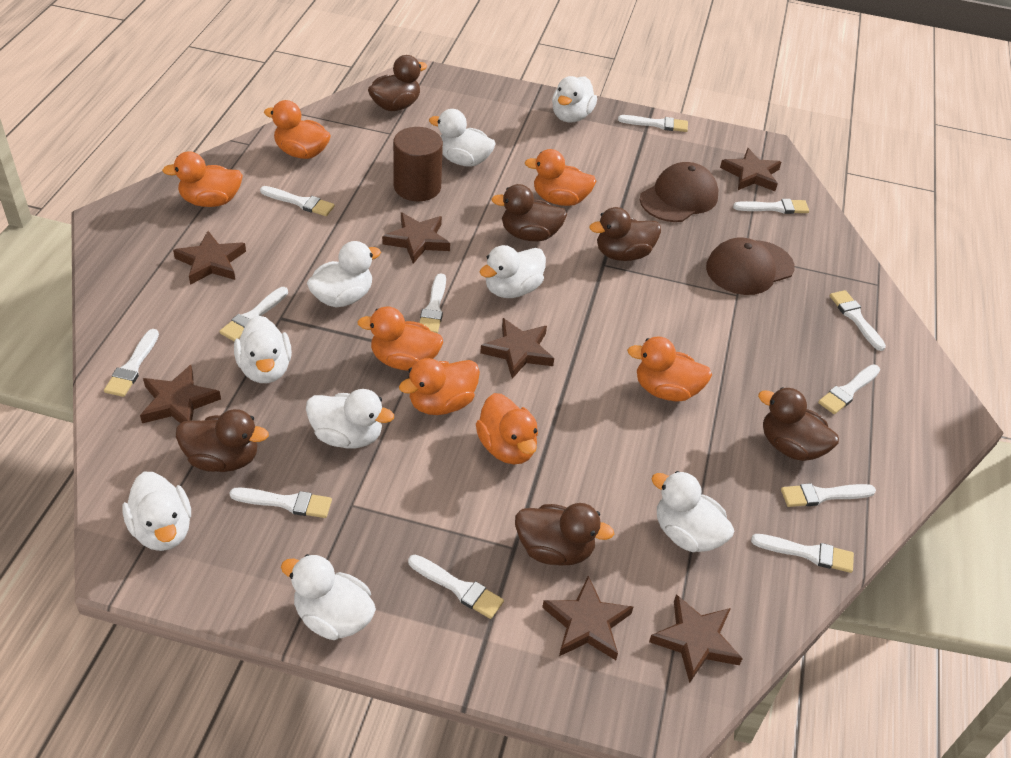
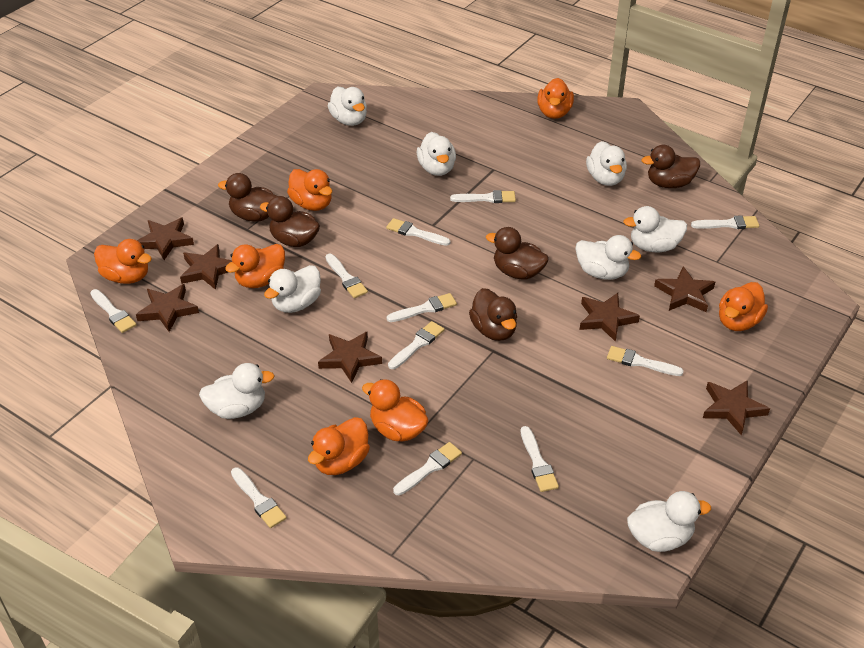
brown cap: [640,162,718,222] [706,238,794,295] = 2 -> none = 0
brown cylinder: [393,127,443,201] = 1 -> none = 0
brown duck: [176,409,269,472] [368,55,427,111] [491,184,567,241] [515,503,614,565] [589,207,661,261] [758,387,839,461] = 6 -> [218,173,277,222] [260,196,320,247] [469,288,517,341] [486,227,549,280] [642,145,700,188] = 5
white brush: [104,329,159,397] [220,287,288,342] [229,487,332,518] [260,186,335,216] [408,555,504,619] [419,273,446,334] [618,115,688,132] [733,199,809,214] [751,534,854,573] [781,483,876,507] [818,364,880,414] [830,290,886,351] = 12 -> [90,289,137,333] [231,467,287,528] [325,253,368,298] [386,218,450,246] [386,293,457,322] [388,321,444,369] [393,442,462,495] [450,190,516,203] [521,426,559,492] [607,346,684,376] [691,215,759,229] = 11
white duck: [122,472,191,551] [234,315,292,383] [281,554,376,640] [306,389,394,448] [307,241,381,307] [429,109,496,167] [480,245,546,298] [552,76,597,123] [651,471,734,552] = 9 -> [199,363,275,419] [264,265,321,313] [328,87,367,126] [417,132,456,176] [576,235,641,280] [586,141,627,186] [623,206,687,252] [627,491,711,552] = 8

